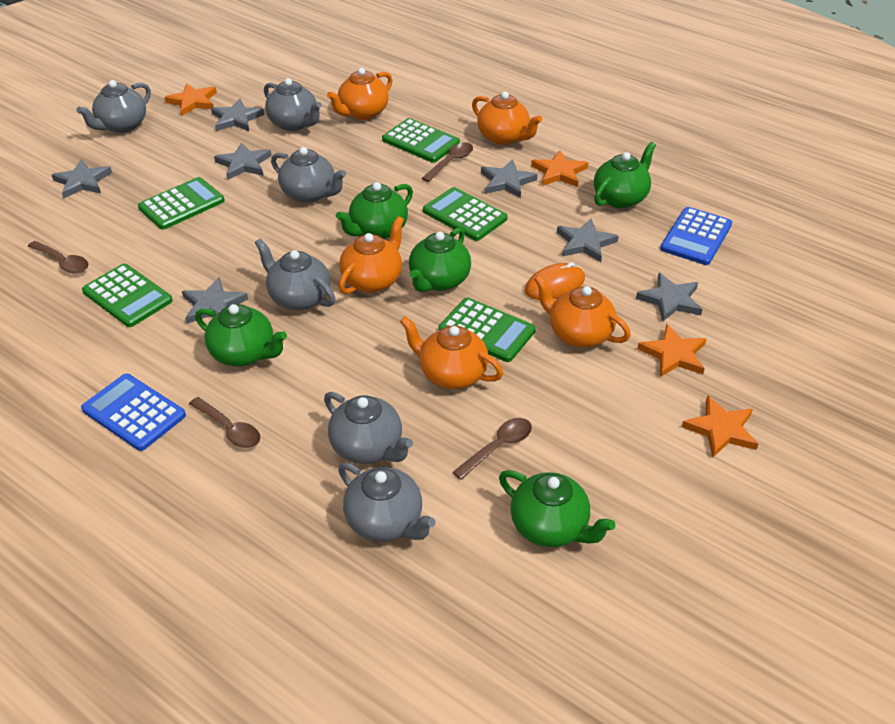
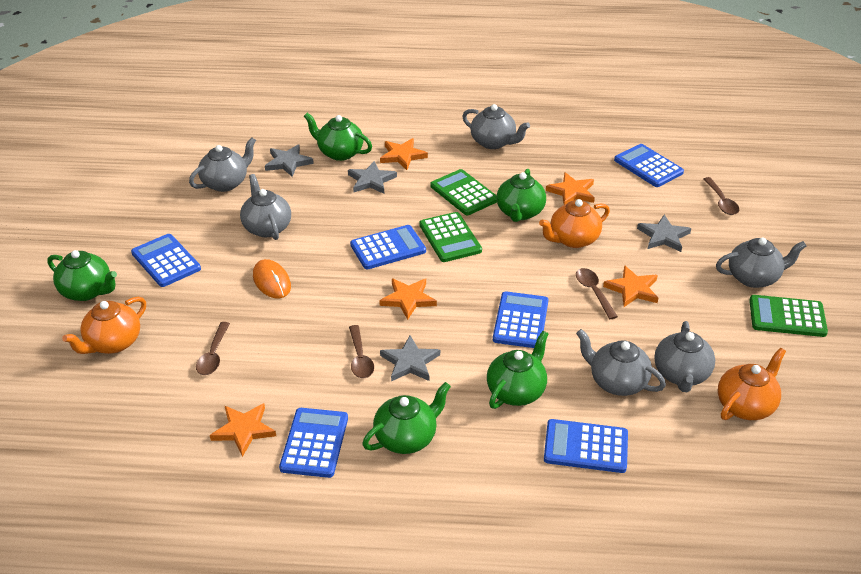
blue calculator: [81,374,186,451] [660,207,732,265] = 2 -> [131,234,201,287] [279,408,348,478] [350,225,426,270] [493,291,548,348] [544,419,628,473] [614,144,684,187] = 6
green calculator: [82,264,173,327] [138,177,225,230] [382,118,460,163] [423,187,508,241] [438,298,536,362] = 5 -> [419,212,482,262] [430,169,497,215] [749,295,828,337] = 3
grey star: [52,160,112,198] [182,277,248,324] [211,99,264,131] [214,143,271,180] [481,159,537,198] [557,219,618,262] [636,273,702,322] = 7 -> [265,144,314,177] [348,161,397,194] [380,335,440,381] [637,215,691,252] = 4
orange star: [164,83,217,116] [531,150,588,187] [637,324,706,377] [682,396,758,458] = 4 -> [210,403,276,457] [379,278,437,320] [380,138,428,170] [546,172,595,205] [603,265,658,307] = 5
orange teapot: [327,68,392,120] [339,216,404,294] [400,316,503,389] [472,92,542,145] [534,274,631,348] = 5 -> [62,297,146,354] [539,199,610,248] [718,348,786,420] = 3

